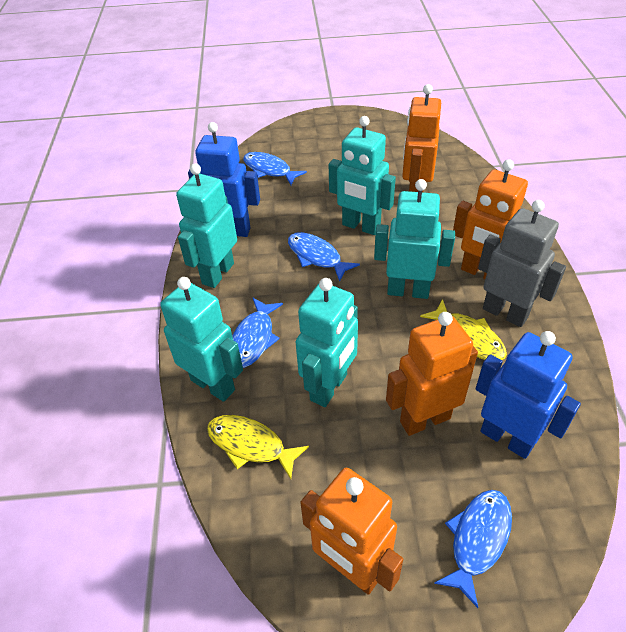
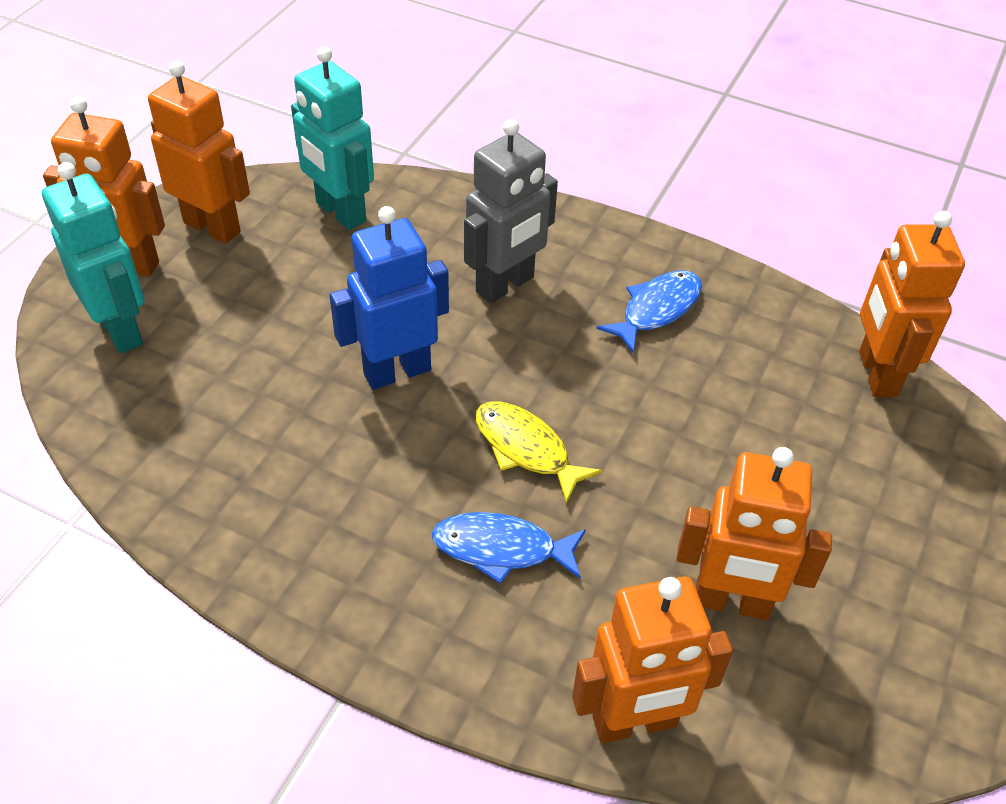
blue fish: [232,298,283,368] [243,152,307,185] [288,232,360,282] [434,490,512,608] = 4 -> [432,512,586,584] [596,271,702,354] = 2
blue robot: [188,122,260,237] [476,331,581,459] = 2 -> [330,206,449,390] = 1
orange robot: [300,468,403,595] [386,312,478,436] [402,84,441,192] [453,159,528,279] = 4 -> [43,96,165,276] [148,61,250,244] [572,576,733,743] [676,447,832,620] [859,211,965,397] = 5
turquoise robot: [160,277,243,402] [176,164,237,288] [296,278,358,407] [329,116,396,235] [374,179,455,299] = 5 -> [42,162,145,353] [291,46,374,230] = 2
yellow fish: [207,415,309,479] [420,299,507,360] = 2 -> [476,401,602,504] = 1

